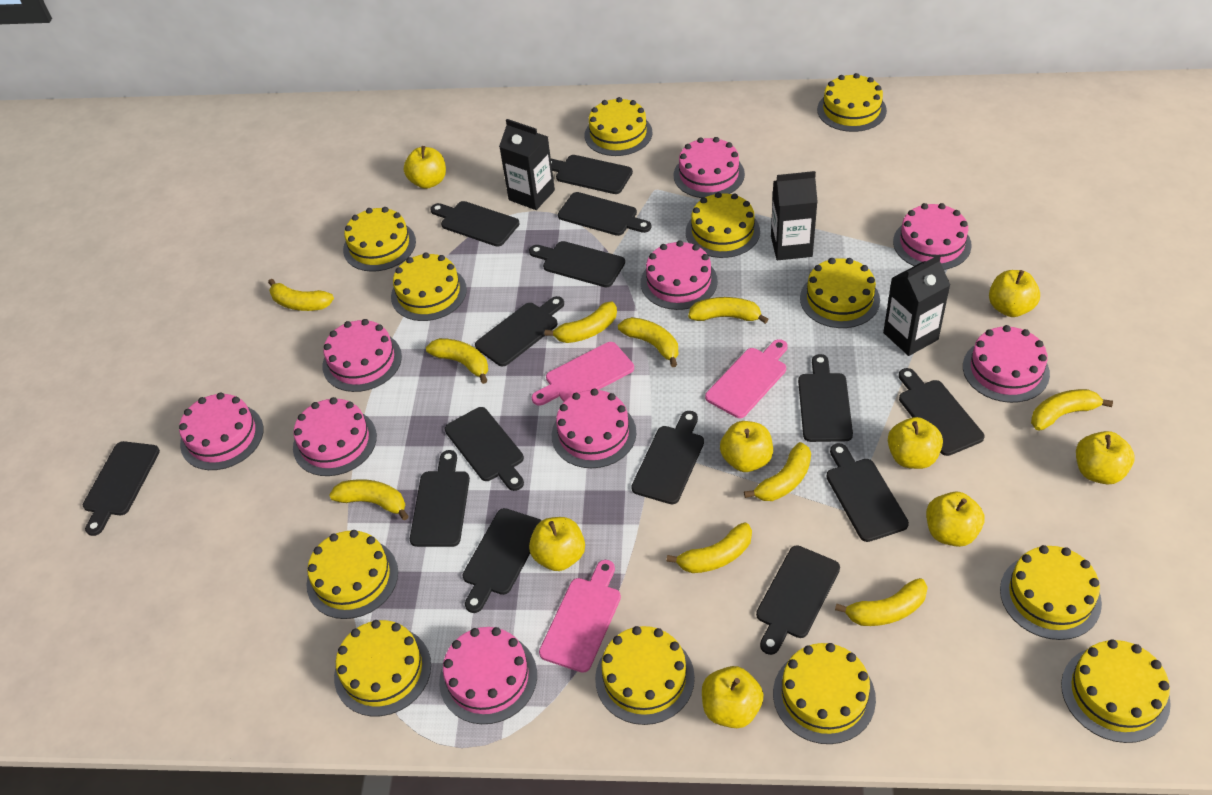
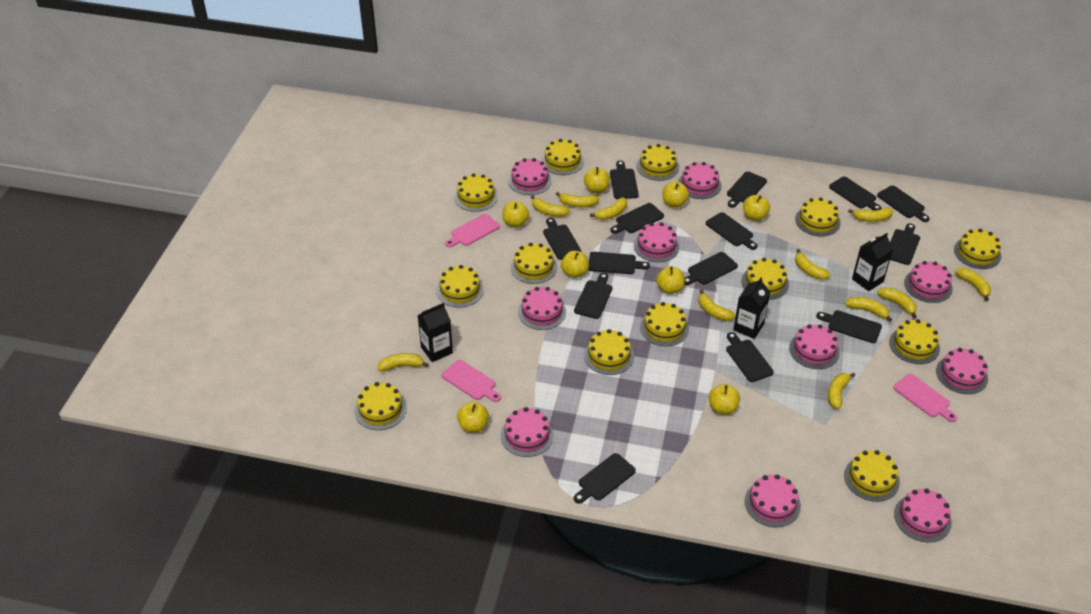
pink cake: [179,392,264,470] [293,397,377,476] [322,319,402,392] [439,627,537,724] [552,388,636,468] [641,241,718,310] [674,137,745,198] [893,203,972,270] [963,325,1050,403] = 9 -> [501,407,554,457] [508,158,552,195] [518,287,566,330] [634,222,680,262] [678,162,722,199] [745,474,801,528] [789,324,840,369] [894,489,952,542] [904,261,953,303] [936,348,988,394] = 10
yellow banana: [268,279,334,311] [329,479,409,521] [426,338,488,384] [545,302,617,343] [618,317,678,367] [666,522,752,573] [688,297,769,324] [744,442,811,501] [835,578,928,626] [1031,389,1113,431] = 10 -> [378,353,429,371] [531,195,570,217] [556,192,599,207] [590,197,627,220] [698,290,735,321] [795,249,830,280] [828,373,855,409] [845,297,892,322] [848,208,893,222] [877,287,917,318] [955,268,991,301] = 11
yellow cake: [307,530,398,619] [334,620,431,716] [343,207,416,272] [391,253,467,321] [585,97,652,156] [595,626,695,725] [686,192,760,258] [773,643,876,744] [800,258,880,328] [817,73,887,132] [1000,545,1102,640] [1061,639,1171,743] = 12 -> [354,382,407,430] [436,265,484,308] [454,174,498,212] [511,243,557,284] [542,139,584,175] [584,329,634,375] [637,144,679,181] [640,302,689,346] [741,258,789,300] [795,197,841,236] [844,450,900,502] [889,319,940,364] [954,229,1001,269] = 13

